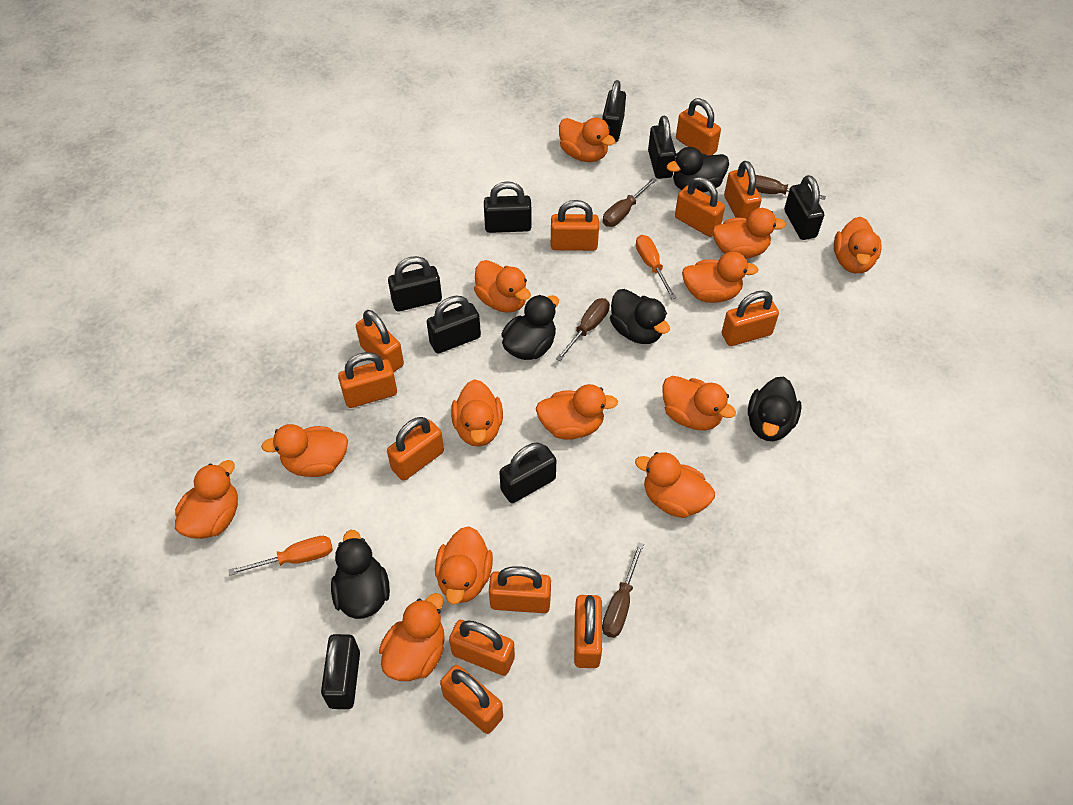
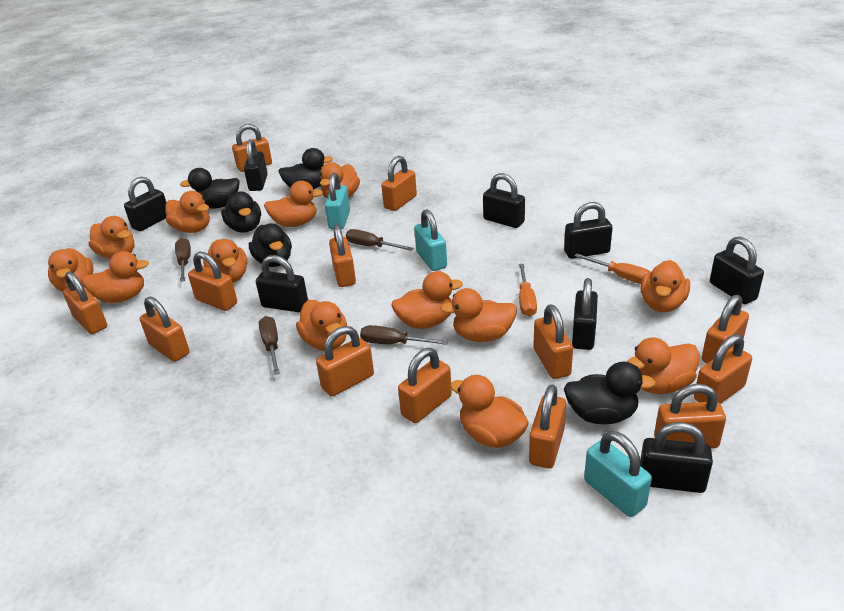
orange padlock: [338,352,397,408] [356,310,404,372] [387,417,444,481] [440,665,503,734] [449,620,515,676] [489,566,551,613] [551,200,599,251] [574,595,602,668] [675,177,725,237] [676,98,721,156] [722,290,779,346] [724,161,762,219] = 12 -> [63,271,107,334] [140,296,189,362] [188,252,237,311] [232,124,272,172] [316,326,374,397] [329,224,356,287] [381,156,417,211] [398,348,452,423] [529,384,566,469] [534,304,573,379] [654,384,726,449] [694,334,752,404] [702,295,749,363] = 13
turquoise padlock: none = 0 -> [325,173,350,229] [414,209,447,271] [584,431,652,517] = 3

